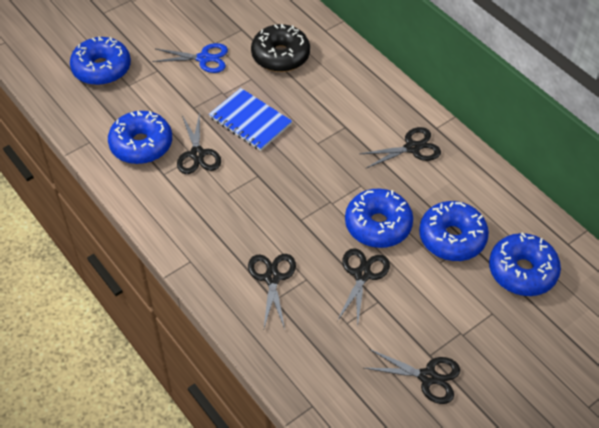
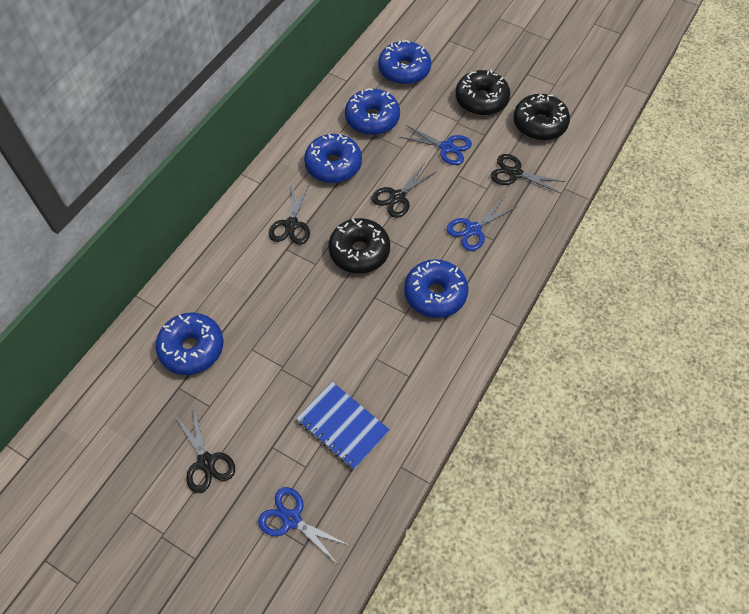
black donut: [251,24,310,72] = 1 -> [328,218,390,273] [455,70,510,116] [513,94,570,141] = 3
black scissors: [177,112,221,174] [248,254,296,329] [337,248,390,327] [360,127,441,168] [364,349,460,404] = 5 -> [176,406,235,493] [268,184,310,245] [372,164,437,218] [490,154,566,193] = 4
blue scissors: [152,43,228,73] = 1 -> [258,487,351,563] [399,125,472,165] [446,198,517,251] = 3

